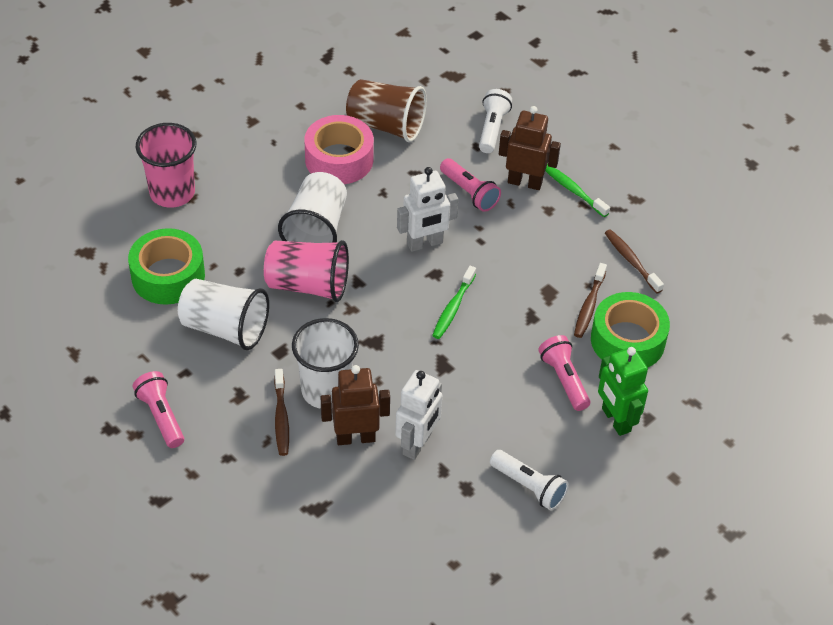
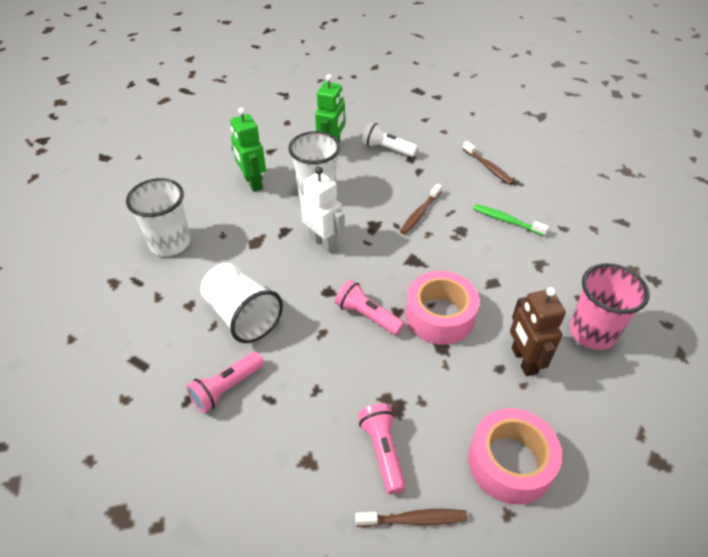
brown cup: [346,79,427,142] = 1 -> none = 0
brown robot: [321,365,390,445] [499,106,561,190] = 2 -> [510,287,566,376] = 1
green robot: [598,347,648,436] = 1 -> [230,108,266,192] [315,74,345,143] = 2
green tape: [128,228,205,305] [591,292,670,368] = 2 -> none = 0
green toothbrush: [432,266,476,339] [545,164,610,217] = 2 -> [473,204,549,236] = 1
pink cup: [136,123,196,208] [264,240,349,302] = 2 -> [570,263,650,350] = 1
pink tape: [304,115,374,184] = 1 -> [405,271,479,345] [468,408,562,505] = 2
white flashlight: [479,89,512,153] [490,450,569,510] = 2 -> [362,122,418,157] = 1
white robot: [395,370,442,460] [397,167,458,252] = 2 -> [300,167,345,253] = 1

